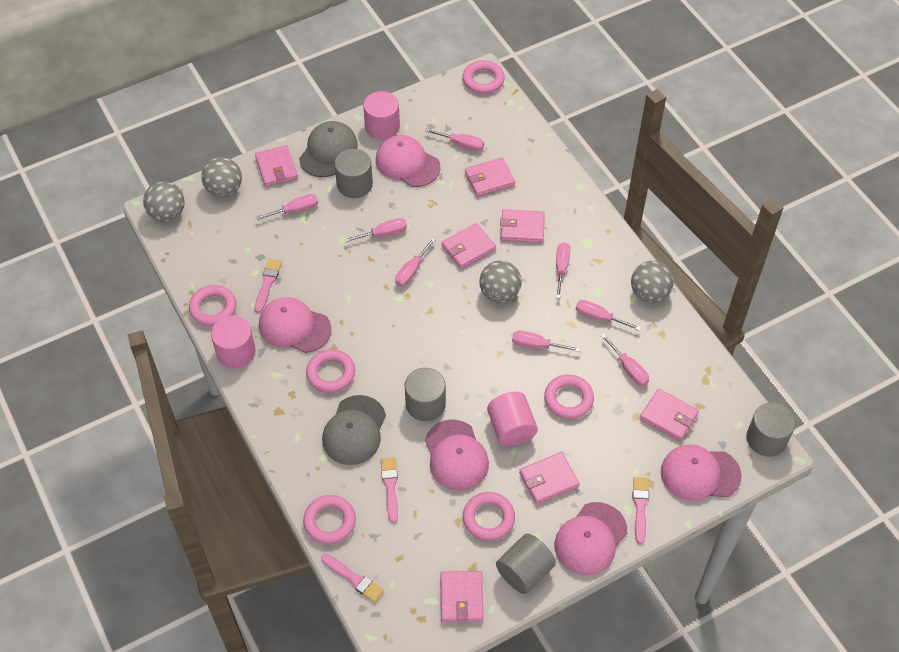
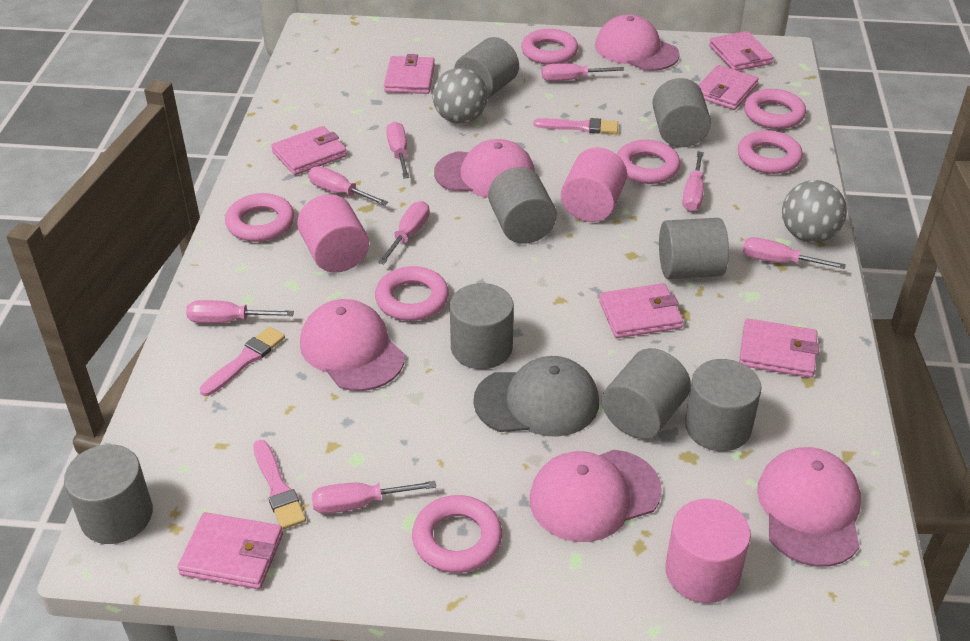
grey ball: [143,181,185,222] [201,157,242,197] [479,261,522,303] [631,261,674,303] = 4 -> [432,68,487,124] [782,180,847,243] = 2
grey cap: [299,121,358,177] [322,395,386,465] = 2 -> [473,356,599,437] = 1
grey cylinder: [334,149,373,198] [405,368,446,421] [496,533,556,594] [746,402,796,457] = 4 -> [64,444,153,544] [450,283,514,369] [454,37,519,99] [488,167,557,244] [602,348,691,439] [652,78,711,147] [659,218,729,279] [685,359,761,451] = 8
pink brush: [254,258,282,313] [321,554,384,602] [381,457,398,523] [633,477,649,544] = 4 -> [200,327,285,396] [253,440,306,530] [533,118,618,134] = 3
pink ring: [189,285,237,326] [303,495,356,544] [306,349,355,393] [463,60,505,94] [463,492,515,541] [544,374,594,419] = 6 -> [225,193,294,242] [375,266,449,321] [412,495,502,573] [521,29,578,65] [617,140,680,184] [738,130,803,174] [744,89,806,129] = 7

